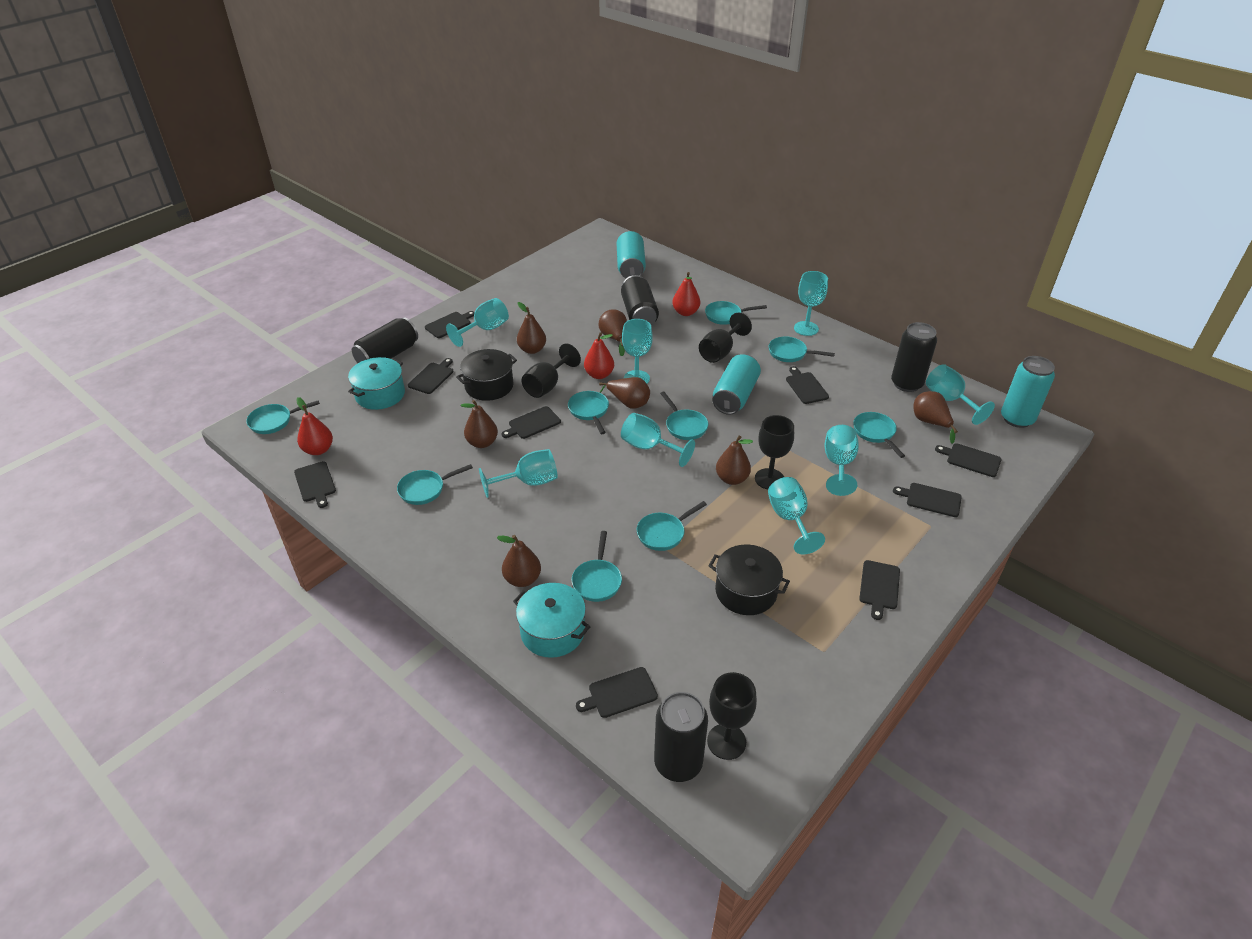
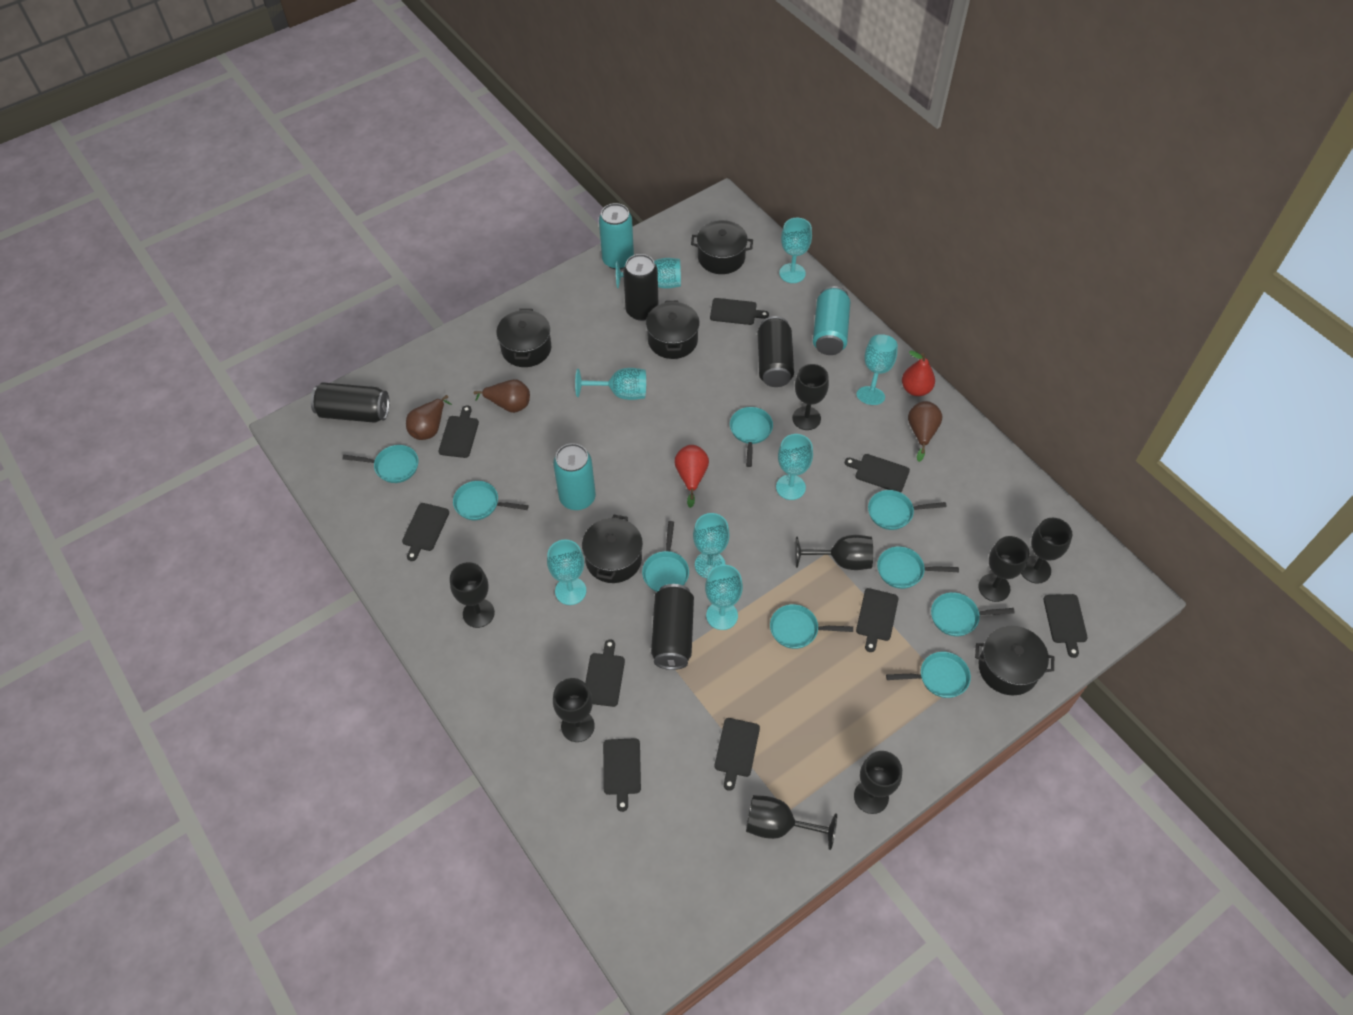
black goblet: [522,343,581,398] [699,312,752,363] [707,672,757,760] [755,415,794,489] = 4 -> [450,562,495,628] [553,678,595,742] [746,795,837,850] [792,364,829,430] [795,535,873,570] [854,751,902,814] [978,536,1029,602] [1021,518,1072,584] = 8
black pot: [456,349,517,401] [709,544,790,615] = 2 -> [496,309,551,367] [582,514,643,583] [646,300,700,359] [691,220,753,274] [975,626,1054,695] = 5
brown pear: [461,400,498,448] [497,535,541,587] [517,302,546,354] [599,309,627,356] [599,377,650,409] [716,436,753,485] [913,391,958,444] = 7 -> [406,395,452,440] [474,379,530,413] [908,401,942,462] = 3
red pear: [296,397,333,455] [584,332,614,379] [672,272,700,316] = 3 -> [674,445,709,508] [902,350,935,396] = 2
turquoise pot: [348,357,405,410] [513,583,590,658] = 2 -> none = 0

